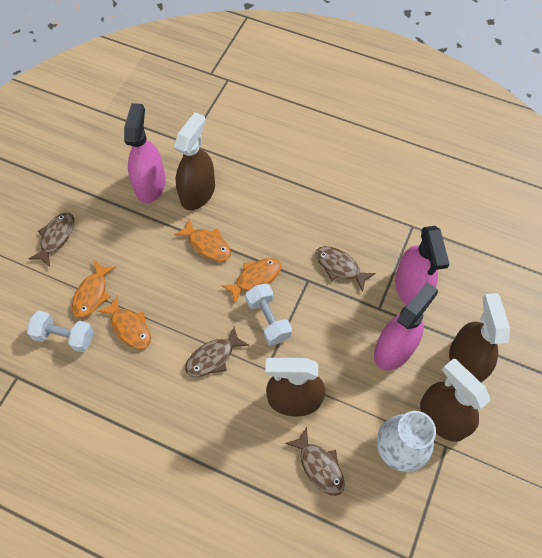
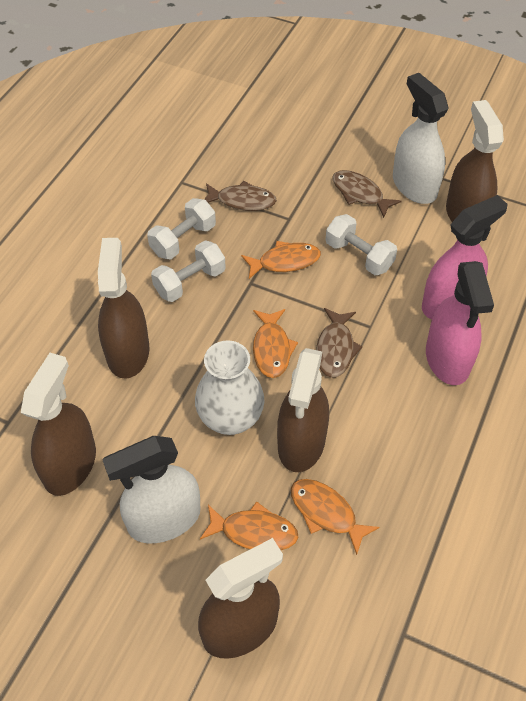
brown fish: [28,212,74,267] [185,327,249,377] [285,427,345,496] [315,246,376,292] = 4 -> [204,181,277,211] [316,308,363,378] [332,170,401,218] = 3
brown spray bottle: [174,112,215,210] [265,358,326,417] [420,358,490,442] [449,293,510,382] = 4 -> [21,353,96,496] [98,238,149,379] [198,538,283,659] [277,348,329,472] [446,100,504,222] = 5
pink spray bottle: [124,103,166,203] [374,282,438,371] [395,226,450,305] = 3 -> [422,195,508,319] [426,261,494,385] = 2
white dumbbell: [27,311,94,352] [246,284,292,345] = 2 -> [147,198,216,259] [151,241,226,302] [326,214,397,275] = 3
white spray bottle: none = 0 -> [102,436,201,543] [393,73,449,204] = 2

